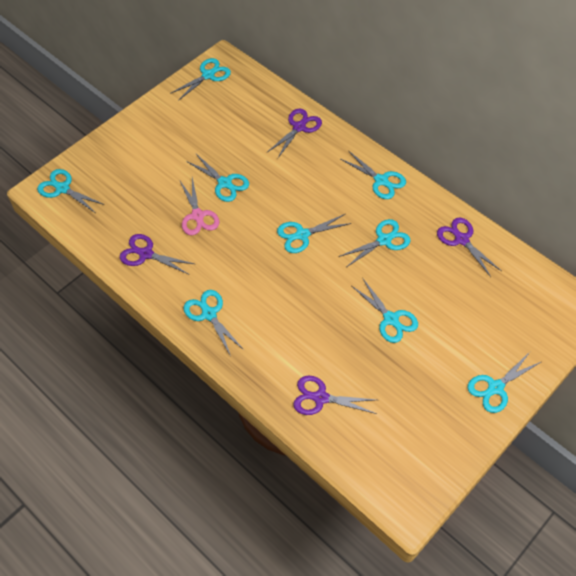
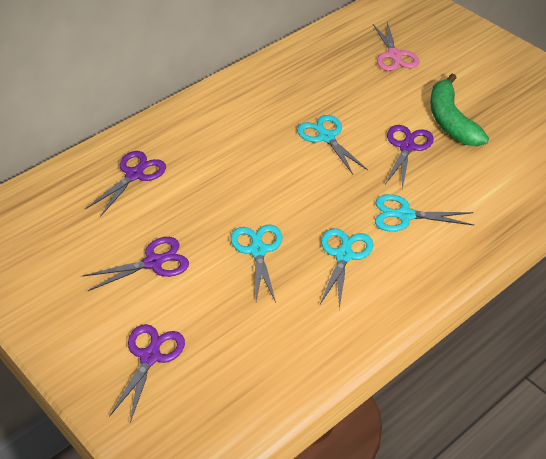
green banana: none = 0 -> [430,74,489,146] = 1
turquoise scissors: [37,169,105,213] [170,58,231,101] [183,290,244,356] [186,153,249,202] [277,214,352,253] [338,219,411,267] [341,151,406,199] [352,279,418,343] [467,352,541,413] = 9 -> [231,225,283,302] [297,115,368,174] [320,228,373,309] [375,194,474,232] = 4

